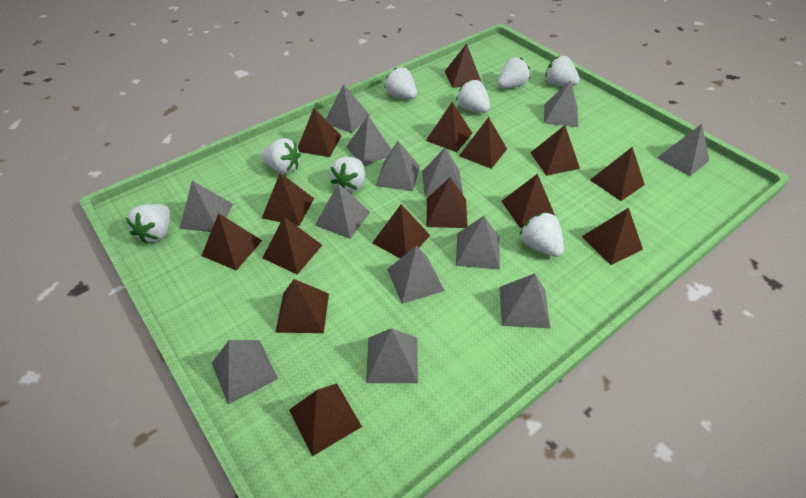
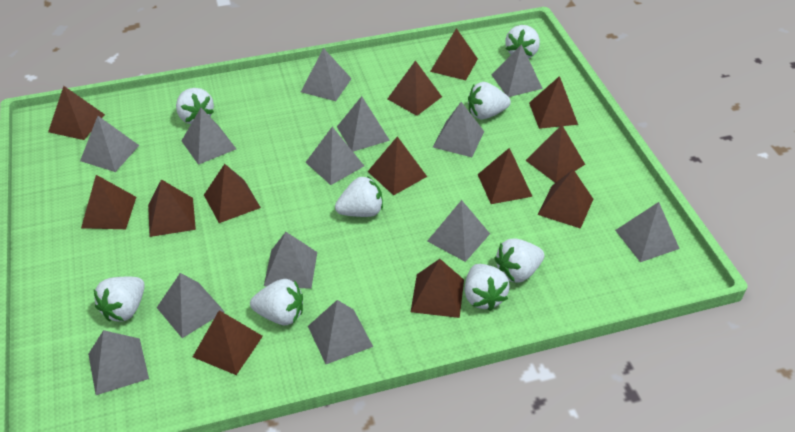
brown pyramid: [201,213,262,271] [262,173,314,226] [263,217,322,275] [275,279,329,333] [289,383,362,456] [298,108,342,157] [372,204,430,258] [426,102,473,152] [427,178,468,228] [445,43,481,88] [459,117,507,169] [501,174,555,228] [530,125,580,176] [581,208,643,265] [590,147,645,201] = 15 -> [48,86,105,140] [81,175,136,229] [148,179,196,237] [193,310,263,375] [204,164,261,223] [367,136,427,195] [388,60,442,116] [411,259,464,318] [430,28,478,80] [477,148,533,204] [525,125,585,183] [529,76,578,129] [538,169,593,229] = 13

